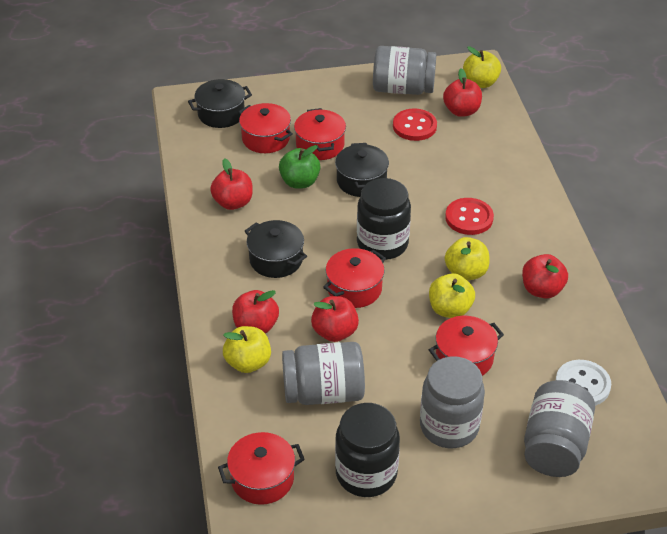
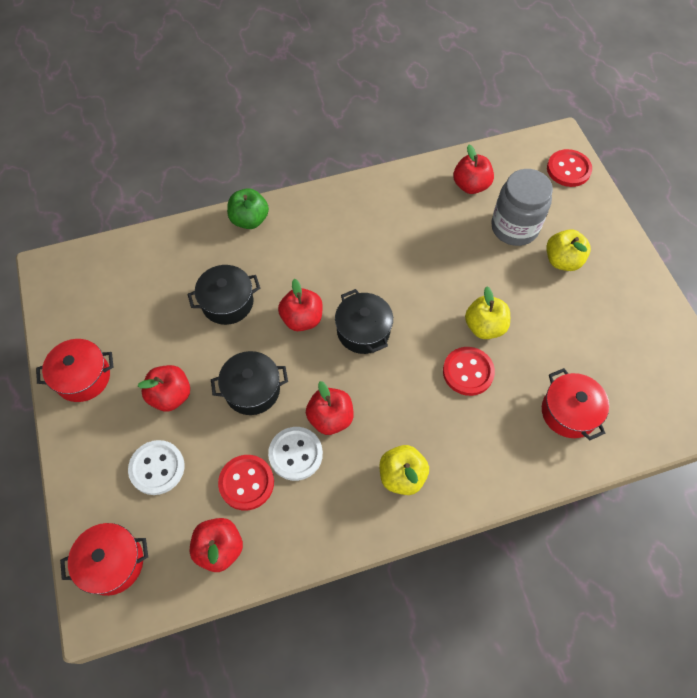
black jar: [335,403,400,497] [357,178,411,260] = 2 -> none = 0
grey jar: [282,342,365,405] [373,46,436,95] [420,356,485,448] [524,380,595,477] = 4 -> [491,169,553,246] = 1
red button: [393,109,437,141] [445,198,494,235] = 2 -> [218,455,274,510] [443,347,495,396] [547,149,592,187] = 3
red pot: [218,432,305,505] [238,103,293,153] [294,108,346,160] [323,248,386,308] [429,316,504,376] = 5 -> [36,339,113,402] [60,523,148,596] [542,368,609,440] = 3
white button: [556,360,611,406] = 1 -> [128,440,184,495] [268,427,323,481] = 2
yellow apple: [223,326,271,373] [429,273,475,318] [445,237,490,281] [463,46,501,88] = 4 -> [380,445,429,495] [465,287,510,339] [546,229,591,271] = 3

